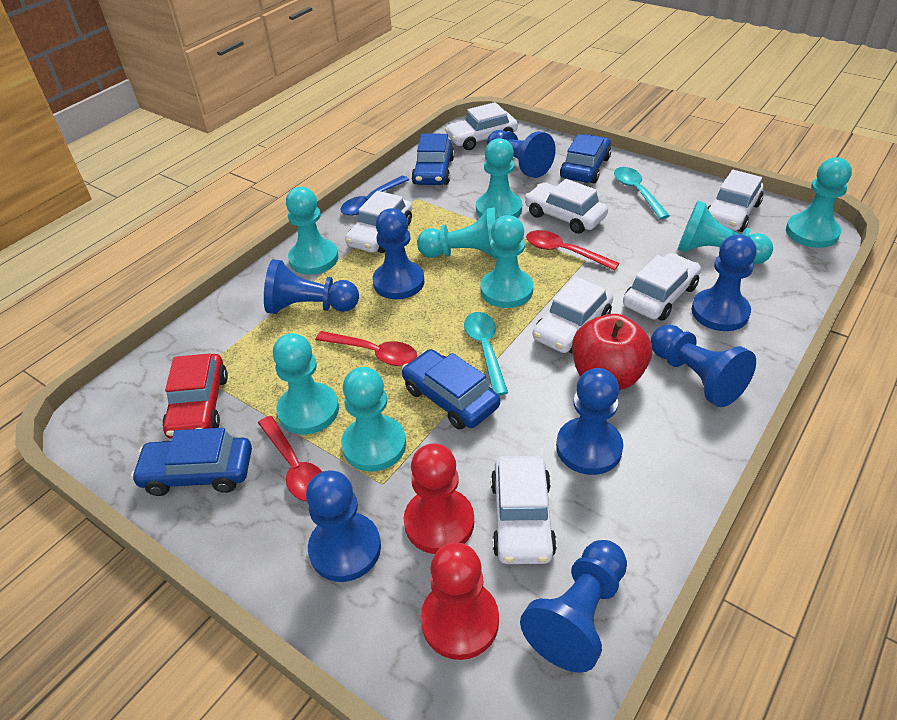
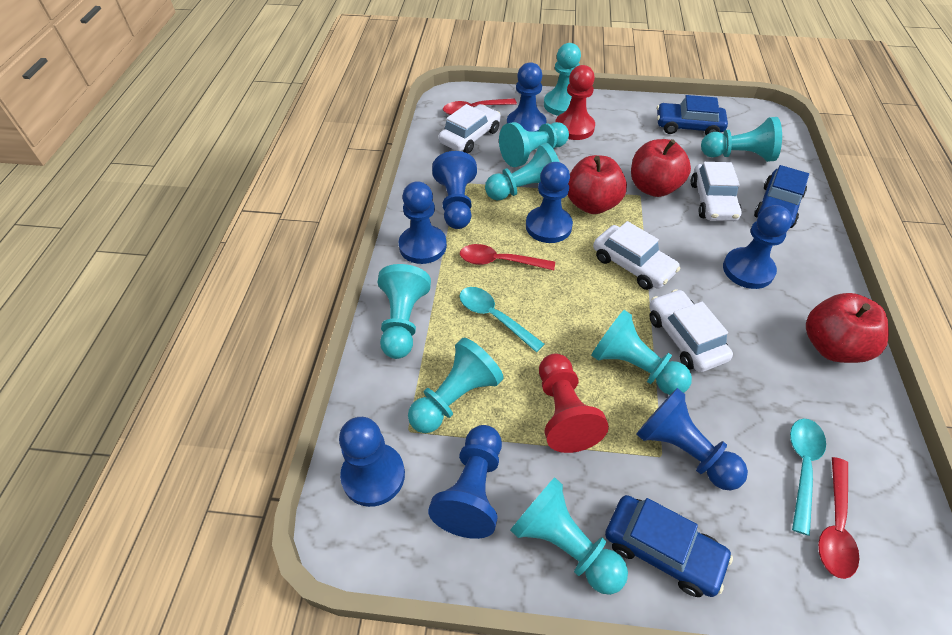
blue car: [131,428,252,496] [402,349,500,430] [411,134,454,185] [560,134,611,183] = 4 -> [605,495,733,597] [657,95,728,135] [754,165,809,228] = 3
blue spoon: [340,176,409,216] = 1 -> none = 0
red apple: [572,314,652,390] = 1 -> [568,155,627,214] [631,139,691,197] [806,293,889,363] = 3
red car: [163,353,228,439] = 1 -> none = 0
white car: [345,191,412,253] [445,102,518,150] [491,456,557,564] [525,179,608,234] [533,277,613,354] [623,253,701,321] [707,170,764,232] = 7 -> [438,104,501,153] [593,221,681,290] [649,289,733,372] [691,162,742,221] = 4

